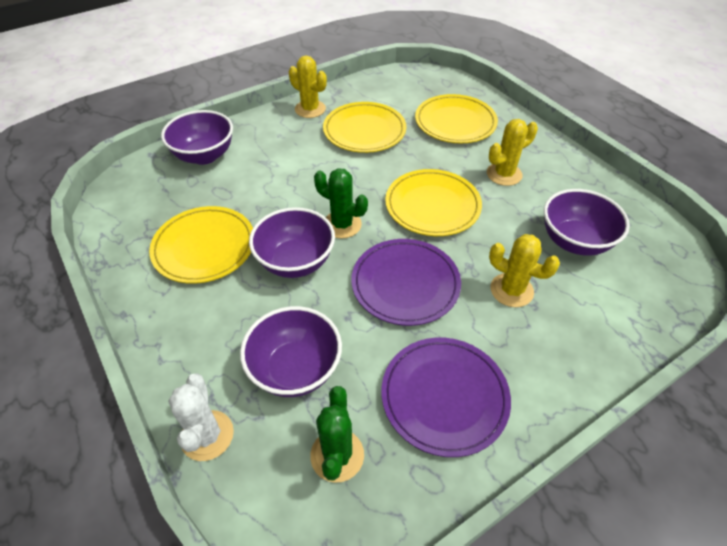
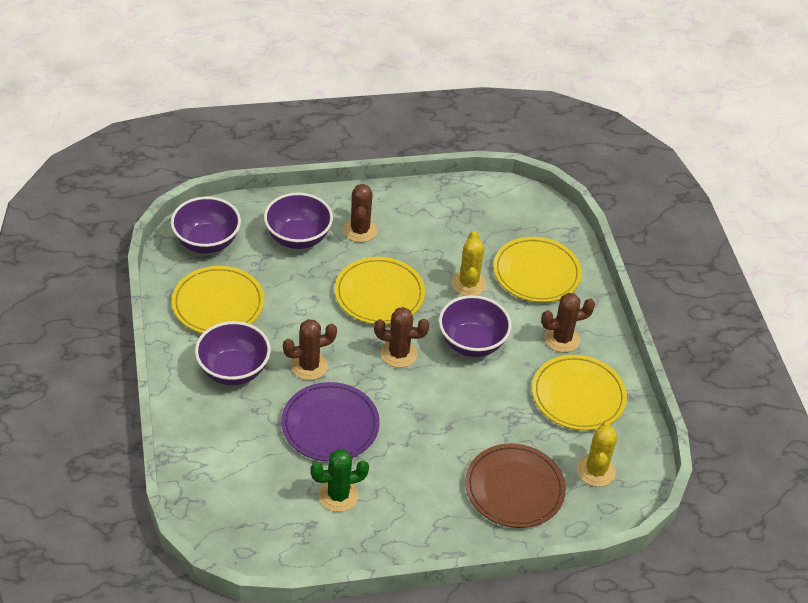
brown cactus: none = 0 -> [283,319,337,380] [343,184,377,242] [374,307,429,368] [541,293,595,352] = 4
brown plate: none = 0 -> [465,443,566,528] = 1
green cactus: [310,386,364,483] [314,168,368,238] = 2 -> [311,449,369,512] = 1
purple plate: [352,239,461,326] [381,338,511,457] = 2 -> [281,382,380,462] = 1
white cactus: [168,373,234,461] = 1 -> none = 0
yellow cactus: [289,56,327,118] [487,119,538,186] [489,234,560,307] = 3 -> [451,231,487,296] [577,422,617,487] = 2

